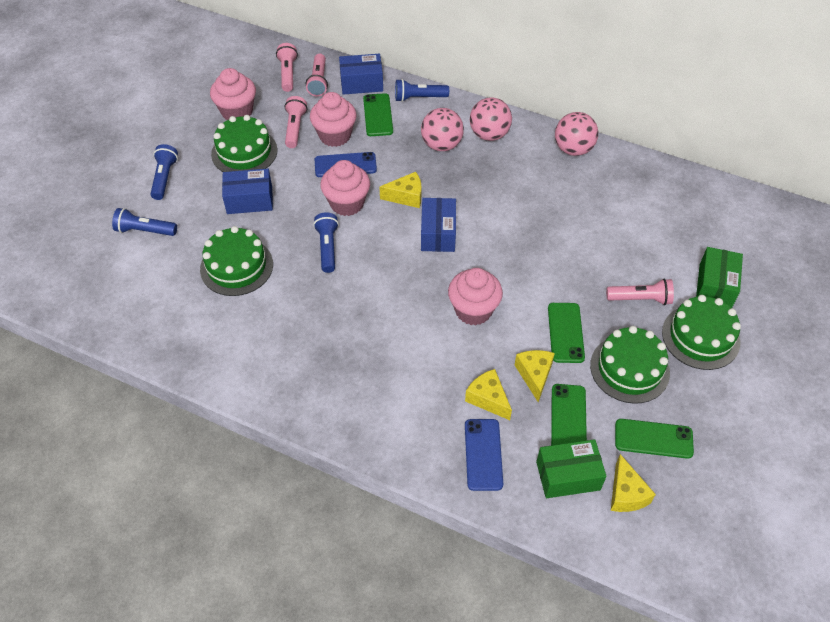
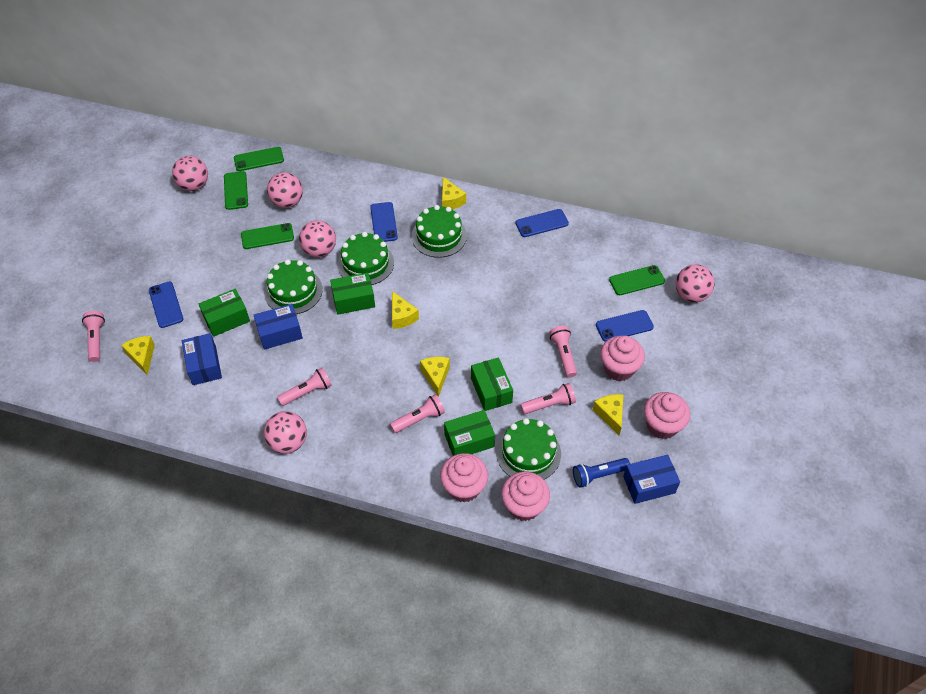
blue flashlight: [112,208,177,236] [151,144,178,200] [313,212,339,273] [395,79,449,102] = 4 -> [573,458,630,488] = 1
blue phone: [315,152,377,177] [465,419,503,491] = 2 -> [149,282,183,328] [370,202,398,242] [515,209,569,237] [596,310,654,342] = 4
green box: [536,439,607,498] [696,247,743,308] = 2 -> [199,289,250,337] [330,273,375,315] [444,410,495,456] [471,357,513,411] = 4
pink ball: [421,108,464,151] [470,97,512,141] [555,112,598,156] = 3 -> [172,156,208,191] [264,411,307,454] [267,172,303,208] [299,221,336,257] [675,264,715,302] = 5
pink flashlight: [276,43,298,92] [285,96,307,148] [306,54,328,96] [606,279,674,305] = 4 -> [82,311,105,362] [277,368,331,406] [390,394,445,433] [520,383,576,414] [549,326,577,378] = 5
yellow cheese: [379,172,421,208] [465,369,512,420] [515,350,555,402] [611,454,656,512] = 4 -> [121,336,155,375] [392,291,419,329] [420,357,450,397] [442,177,466,209] [593,394,623,436] = 5

